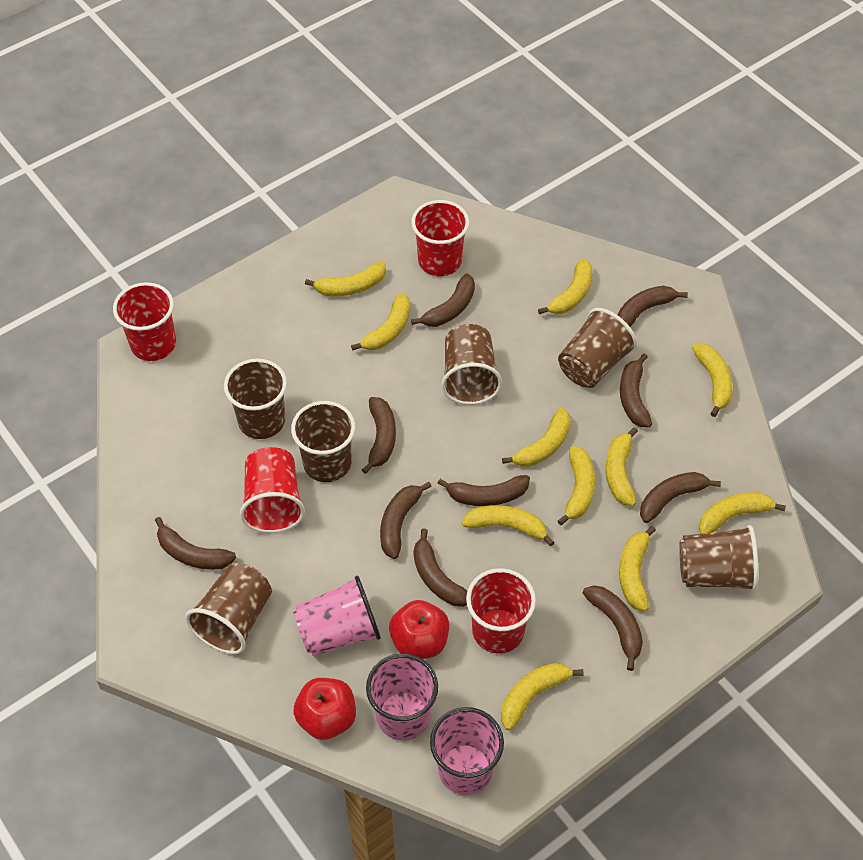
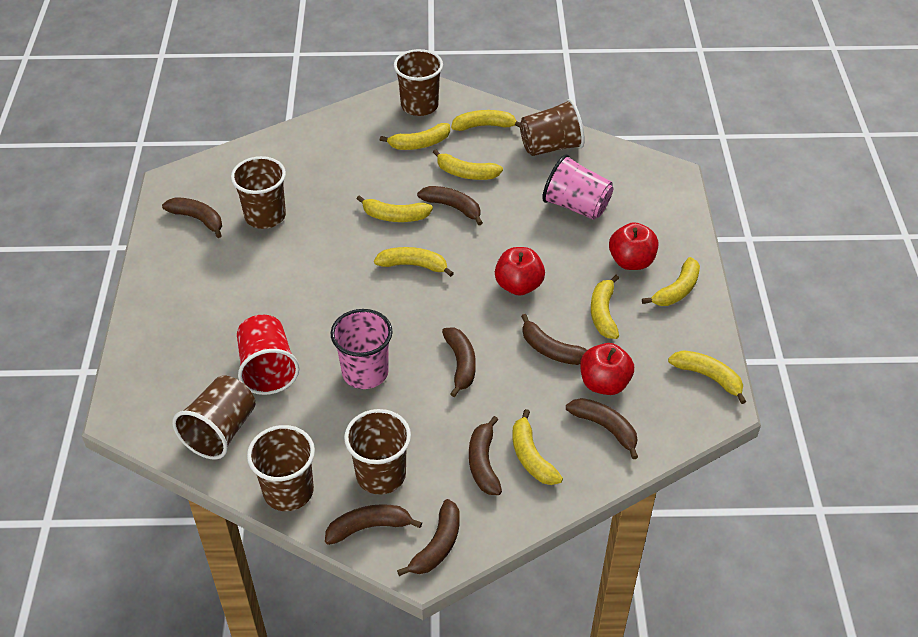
brown banana: [155,517,236,570] [362,397,396,474] [380,482,432,559] [411,274,475,327] [413,529,467,607] [437,475,530,506] [583,586,643,671] [617,286,688,327] [620,354,652,428] [640,472,721,523] = 10 -> [162,197,222,238] [325,504,422,545] [397,499,460,576] [417,186,483,225] [442,327,476,397] [469,416,502,495] [521,314,587,365] [566,398,638,459] = 8
pink cup: [293,576,381,656] [366,653,438,740] [430,707,504,795] = 3 -> [331,309,393,389] [542,154,613,220] = 2
red apple: [293,678,356,740] [389,600,449,659] = 2 -> [495,247,545,296] [580,343,634,395] [609,222,658,270] = 3
red cup: [113,282,176,361] [240,447,305,533] [411,200,469,276] [466,568,536,654] = 4 -> [237,315,299,395] = 1
yellow banana: [305,262,386,297] [351,293,410,351] [461,505,554,546] [501,663,584,730] [502,408,571,467] [538,258,593,314] [558,446,595,525] [606,427,638,506] [619,526,656,611] [692,344,733,417] [698,492,786,534] = 11 -> [357,195,433,222] [374,247,454,277] [380,123,450,150] [433,149,503,180] [451,110,520,131] [513,409,563,485] [591,275,619,339] [642,257,700,306] [668,350,747,404] = 9

